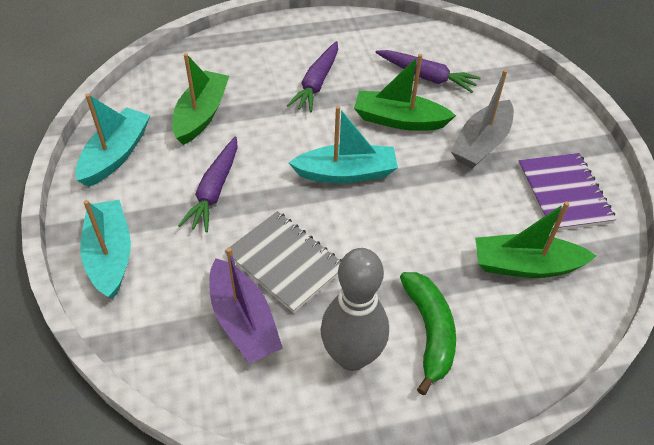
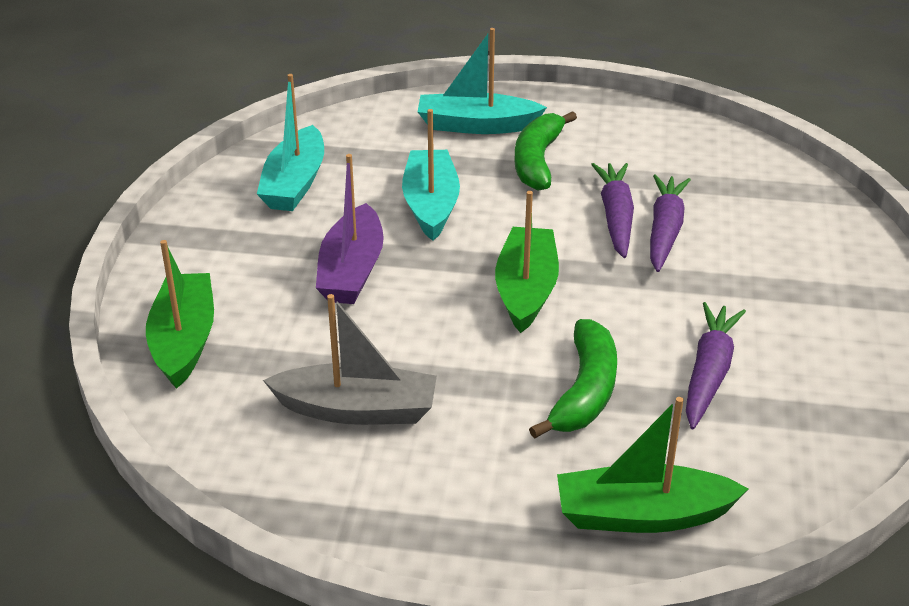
green banana: [400,272,456,395] = 1 -> [514,111,577,190] [529,319,617,439] = 2
grey bowling pin: [320,248,389,371] = 1 -> none = 0
grey notebook: [225,211,342,313] = 1 -> none = 0
purple notebook: [518,153,617,231] = 1 -> none = 0

